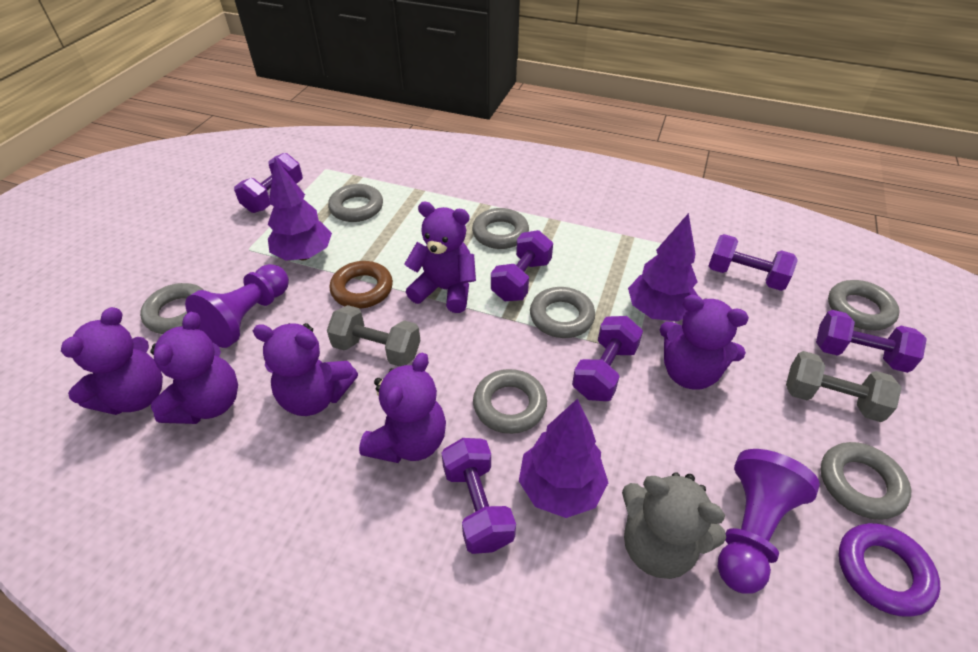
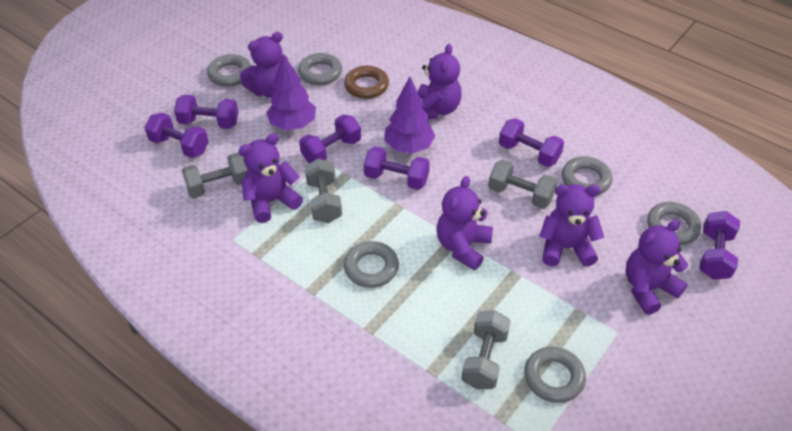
grey dumbbell: [327,305,421,366] [786,351,902,422] = 2 -> [182,152,248,198] [305,159,342,223] [461,311,511,389] [488,159,557,209] = 4
grey ring: [140,283,204,334] [328,184,383,222] [472,208,529,249] [473,369,547,434] [530,287,595,338] [821,442,911,520] [828,280,900,330] = 7 -> [207,54,251,86] [298,53,342,85] [344,241,399,288] [524,347,586,403] [562,156,612,195] [647,202,701,245] = 6
grey teddy bear: [622,472,726,579] = 1 -> none = 0
purple pawn: [185,264,289,348] [718,449,820,594] = 2 -> none = 0
purple ring: [838,523,940,617] = 1 -> none = 0
purple tree: [268,158,332,261] [519,399,608,518] [628,213,698,322] = 3 -> [266,54,316,130] [384,77,435,154] = 2

